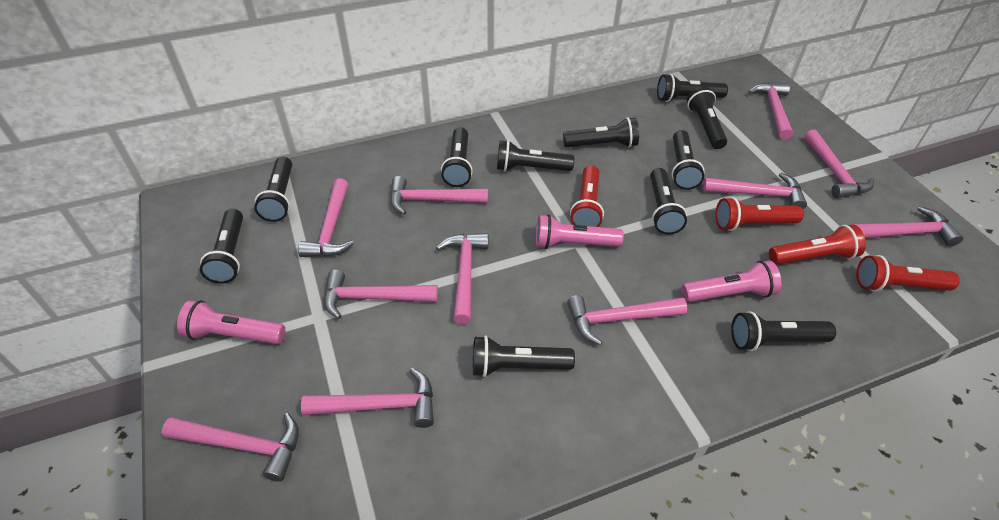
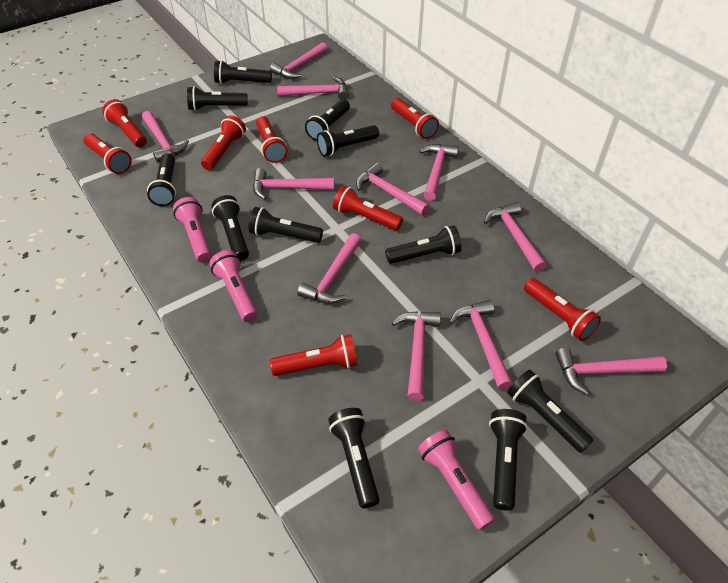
red flashlight: [570,165,604,227] [715,197,804,231] [769,225,866,265] [857,255,960,292] = 4 -> [84,133,132,174] [102,99,147,148] [201,115,246,170] [256,116,287,163] [270,334,358,376] [333,185,403,230] [391,98,439,139] [524,278,601,341] = 8

